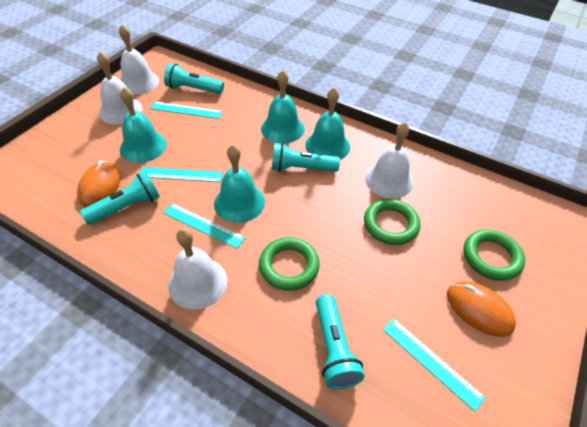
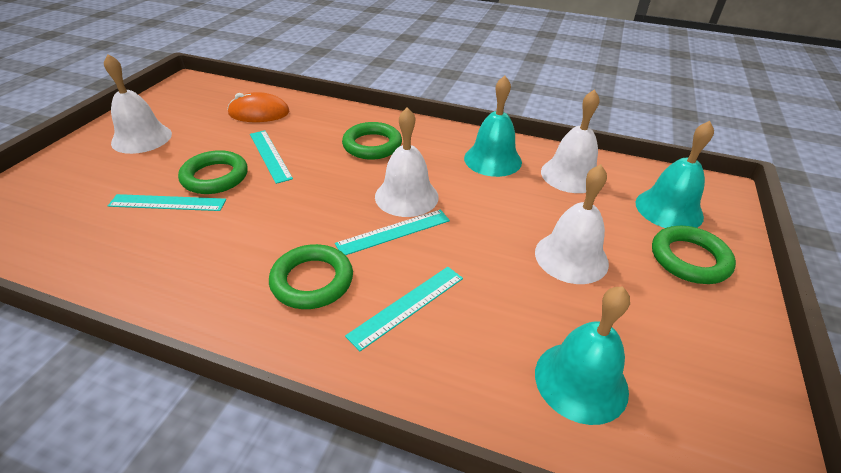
green ring: [259,237,320,291] [364,199,420,245] [464,229,525,281] = 3 -> [178,150,248,194] [269,244,353,309] [342,122,402,160] [652,226,736,284] = 4
orange mouse: [77,161,121,207] [447,281,516,337] = 2 -> [227,92,290,122] = 1
turquoise bell: [120,87,167,163] [214,144,265,223] [261,70,304,143] [305,87,350,160] = 4 -> [464,76,522,177] [535,286,630,425] [635,121,714,228] = 3
turquoise flashlight: [80,171,160,225] [164,63,224,94] [272,143,340,172] [316,294,364,389] = 4 -> none = 0

